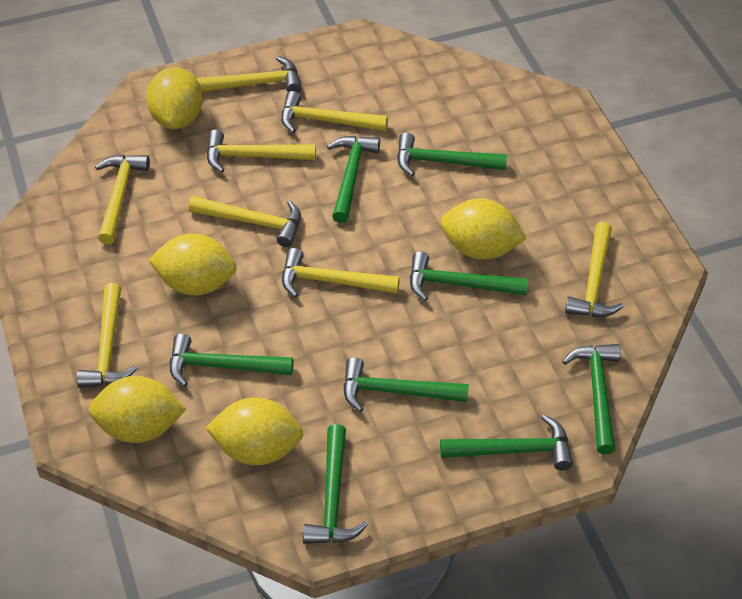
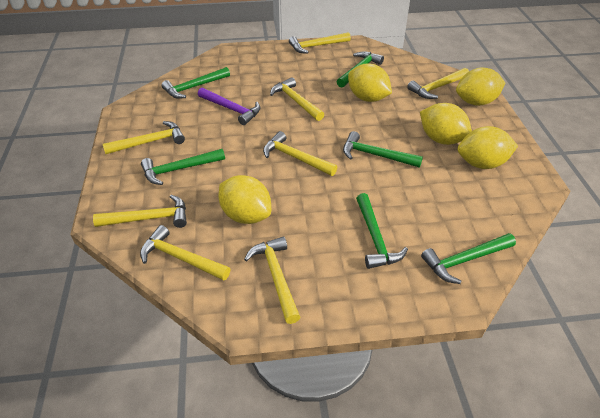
green hammer: [170,334,293,387] [303,424,367,544] [327,136,380,223] [343,357,469,412] [397,133,507,176] [410,252,528,301] [440,415,573,470] [562,344,621,454] = 8 -> [141,149,225,185] [161,67,230,99] [337,51,384,88] [343,131,423,168] [356,193,408,269] [421,233,516,284] = 6
purple hammer: none = 0 -> [198,88,261,125] = 1

